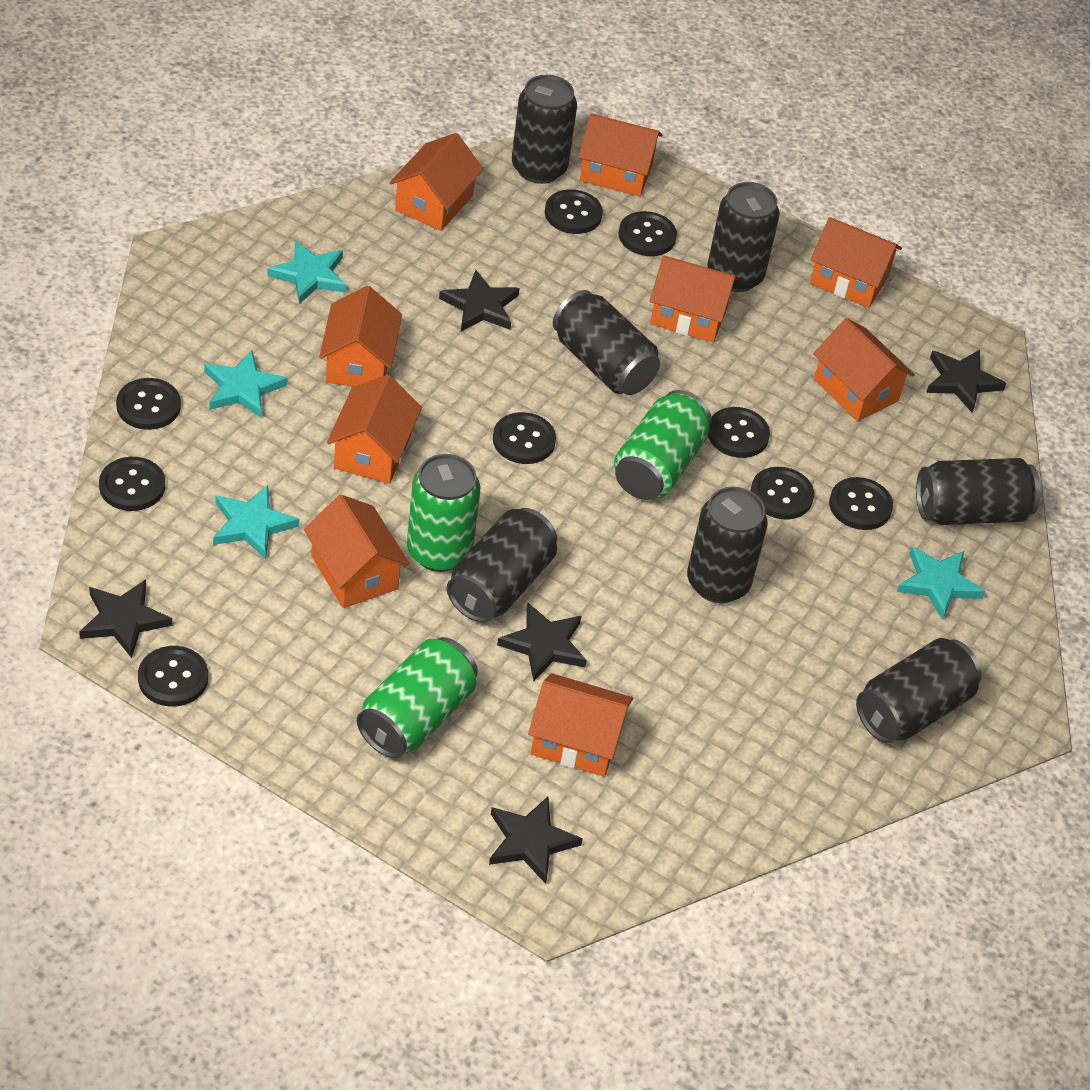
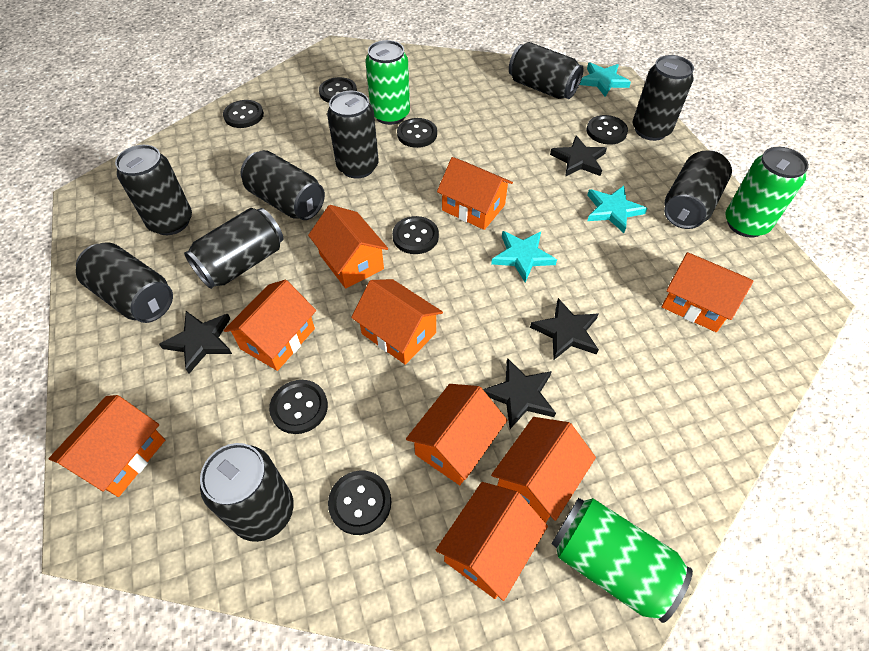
black button: [99,457,165,511] [116,378,181,430] [138,646,208,707] [493,412,556,464] [545,189,603,234] [619,211,677,256] [708,407,770,458] [750,467,814,520] [829,477,893,530] = 9 -> [223,100,264,128] [269,380,328,434] [319,77,357,103] [328,470,391,535] [392,216,439,254] [397,118,437,148] [587,115,628,145] = 7
black can: [447,508,557,623] [512,75,577,184] [553,290,660,395] [687,487,768,603] [707,182,780,292] [856,638,982,743] [916,458,1041,525] = 7 -> [76,242,173,323] [115,145,192,235] [184,208,283,289] [200,443,294,542] [241,150,325,220] [327,91,379,179] [509,42,584,99] [633,55,694,141] [664,150,732,229] = 9
black star: [79,579,172,658] [439,270,520,331] [489,797,583,884] [497,603,587,681] [926,350,1006,413] = 5 -> [159,311,232,374] [483,358,556,429] [530,298,599,360] [550,136,607,177] = 4
turquoise star: [204,350,288,418] [213,485,299,560] [267,241,347,304] [897,547,986,620] = 4 -> [491,231,557,282] [580,63,631,97] [587,186,647,233] = 3

